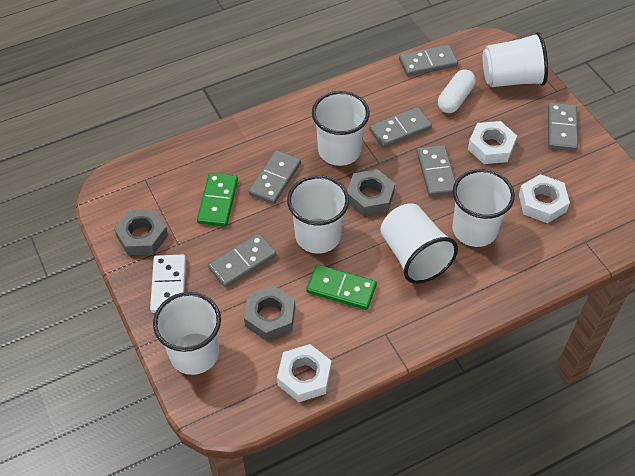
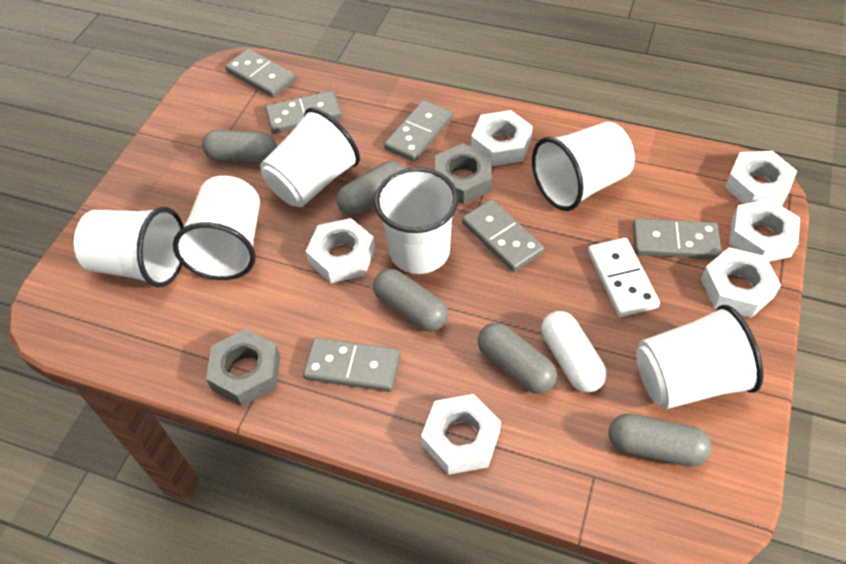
green domino: [197,173,238,227] [306,265,377,310] = 2 -> none = 0
grey capsule: none = 0 -> [202,130,277,163] [336,161,405,216] [373,269,448,332] [478,323,557,394] [609,413,712,467] = 5
grey nut: [114,209,168,255] [244,285,295,341] [347,169,395,216] = 3 -> [206,329,280,406] [435,143,492,204] = 2
white nut: [277,344,331,402] [468,121,517,164] [519,174,570,223] = 3 -> [306,218,375,283] [421,394,501,475] [471,110,533,166] [701,247,781,318] [725,151,797,206] [729,199,800,262] = 6

